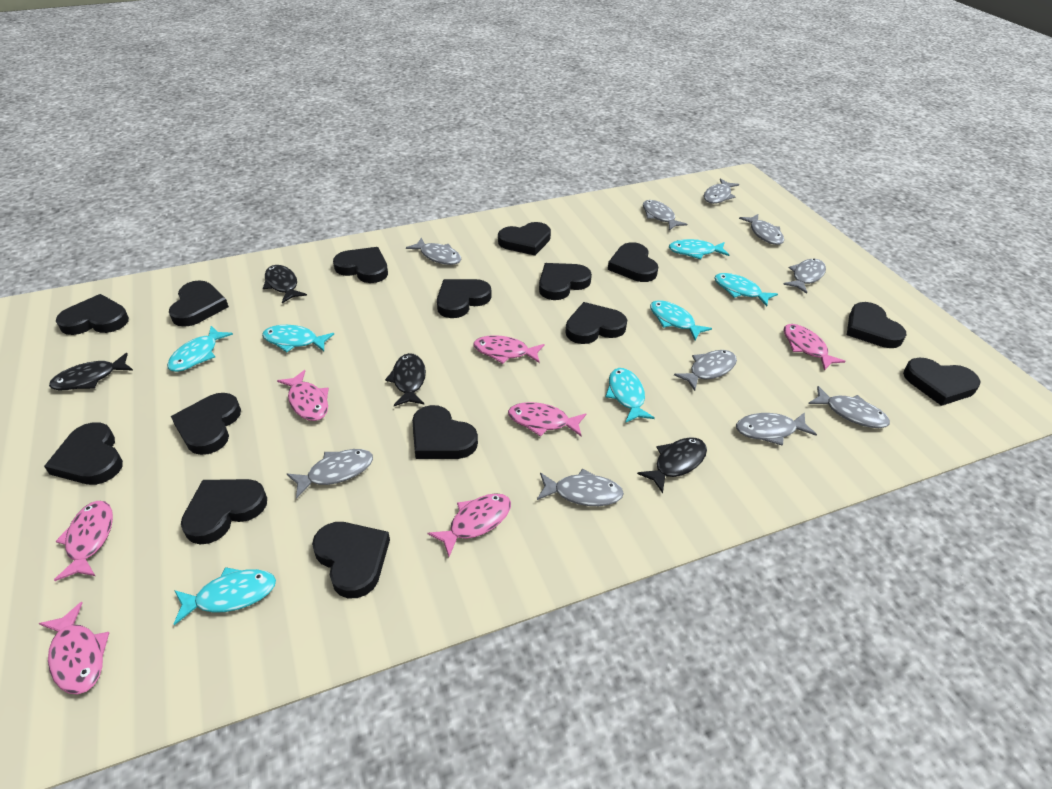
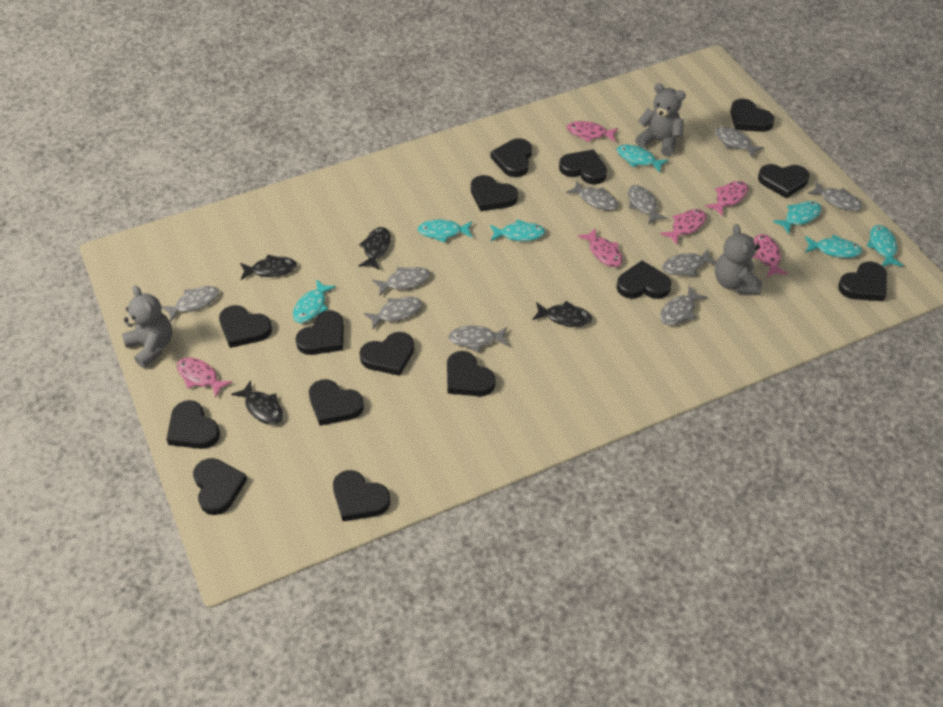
grey teddy bear: none = 0 -> [122,286,172,368] [635,83,686,156] [715,224,762,295] = 3
pink fish: [39,602,109,694] [54,501,113,581] [277,370,329,421] [428,493,511,557] [473,335,544,364] [508,402,586,437] [783,324,846,371] = 7 -> [177,357,232,398] [567,121,618,142] [578,227,623,267] [660,209,706,245] [705,181,748,217] [752,234,788,277] = 6

